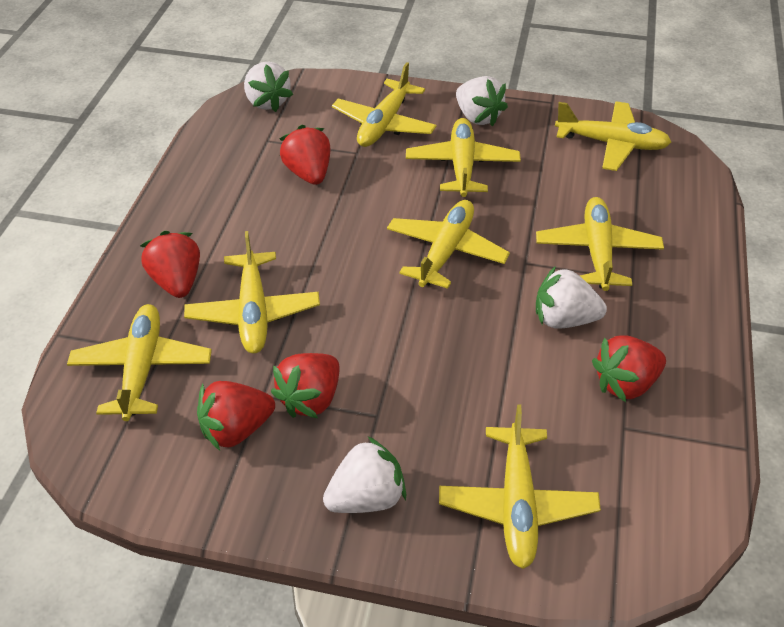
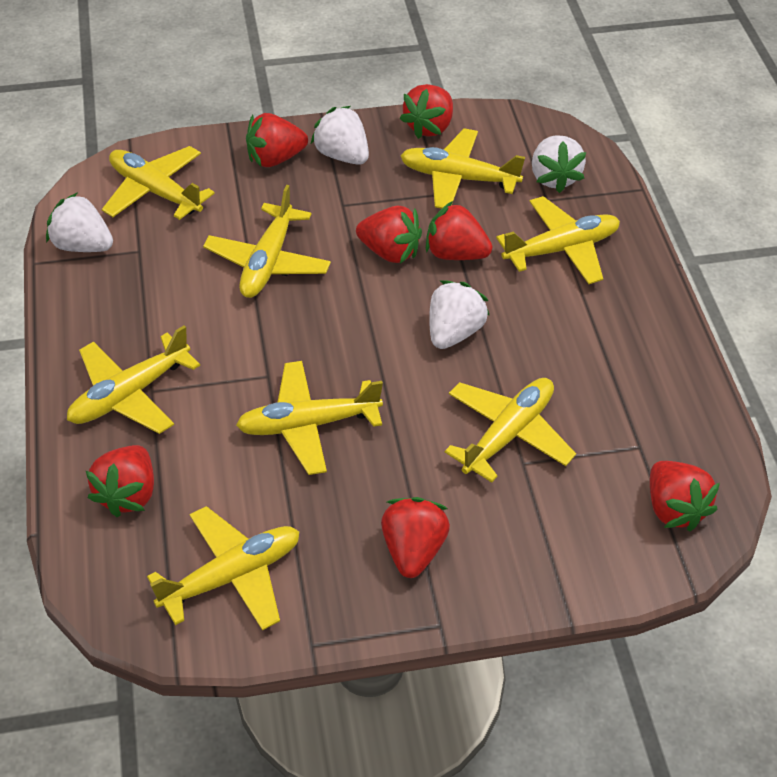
red strawberry: [140,231,200,298] [197,381,275,451] [271,353,339,418] [280,125,330,185] [592,335,666,402] = 5 -> [86,445,154,517] [246,113,308,167] [356,206,422,264] [381,497,450,578] [400,84,453,139] [426,201,492,260] [650,461,720,531] = 7

